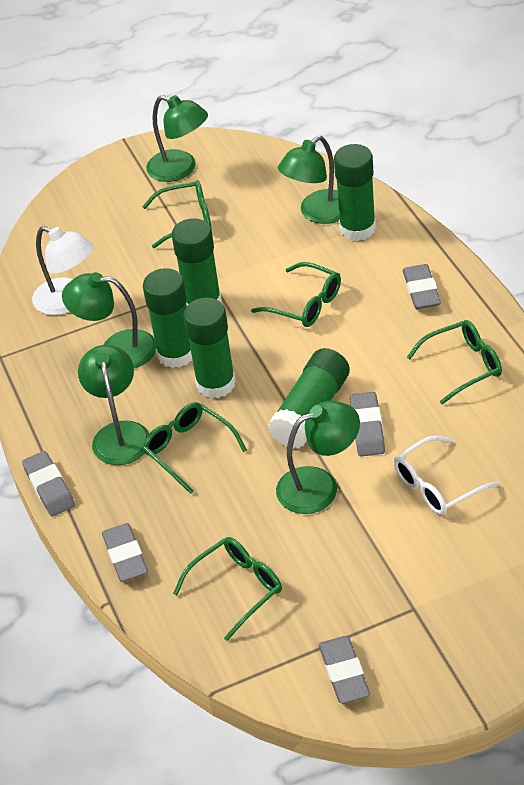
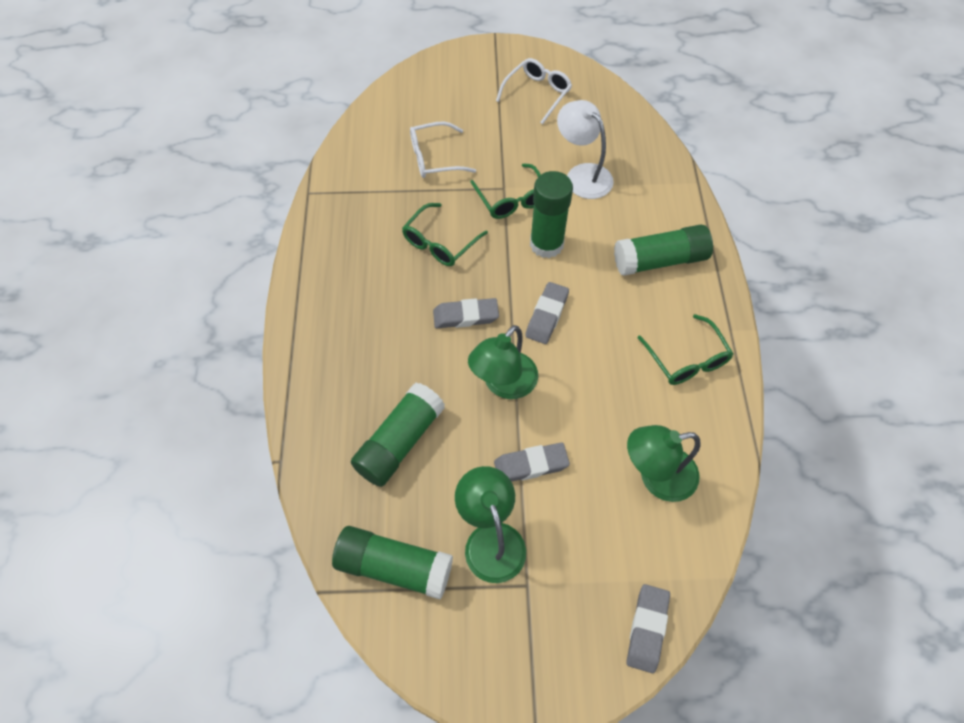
green glasses: [142,180,212,248] [142,402,247,494] [173,537,282,641] [251,262,341,327] [406,320,502,404] = 5 -> [402,203,488,266] [470,163,541,219] [637,314,734,385] = 3
green glue stick: [143,268,192,368] [172,218,222,305] [183,297,236,398] [268,348,350,448] [334,144,376,241] = 5 -> [332,526,453,600] [351,383,445,487] [530,171,573,258] [614,224,713,276] = 4
green lamp: [62,272,156,368] [78,345,149,465] [146,95,208,182] [276,401,360,514] [278,136,340,224] = 5 -> [455,466,526,583] [468,325,538,399] [627,425,701,502] = 3
grey eraser: [22,451,75,516] [102,523,148,582] [319,636,370,704] [350,392,385,456] [403,264,441,309] = 5 -> [433,298,499,328] [494,443,570,482] [525,282,569,344] [627,584,670,673] = 4
white glasses: [394,436,500,515] = 1 -> [410,121,476,178] [496,58,572,124] = 2

